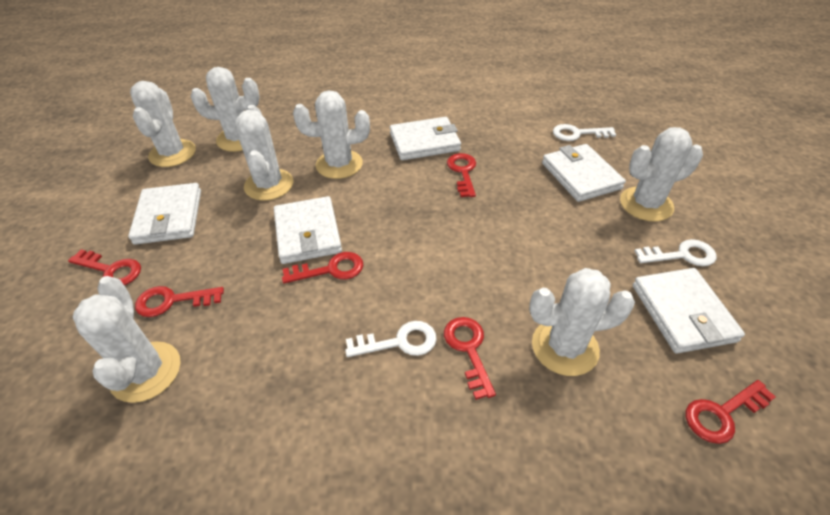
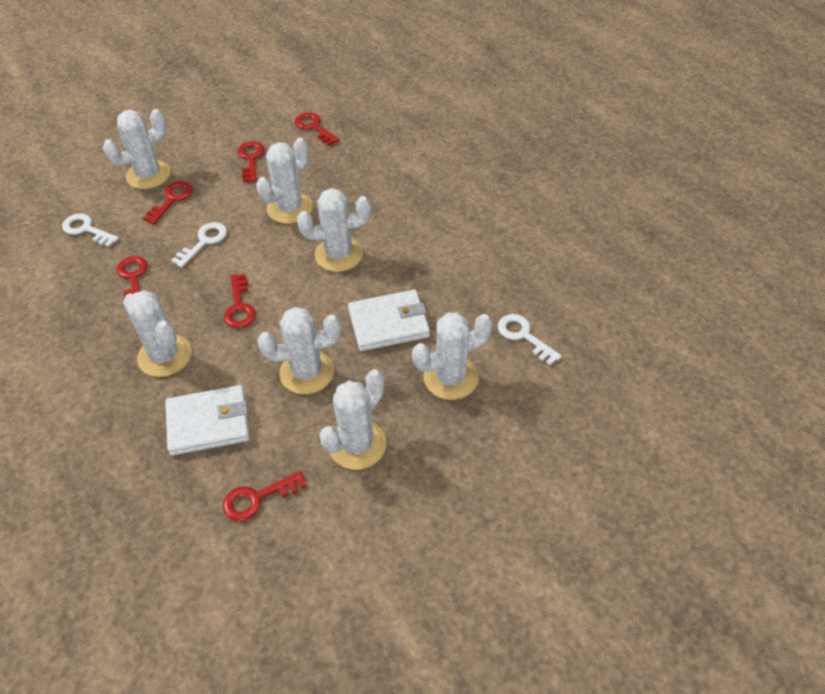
white wallet: [128,183,201,245] [274,196,342,264] [390,117,461,160] [542,144,626,202] [633,268,745,354] = 5 -> [165,385,250,456] [348,290,430,351] = 2

